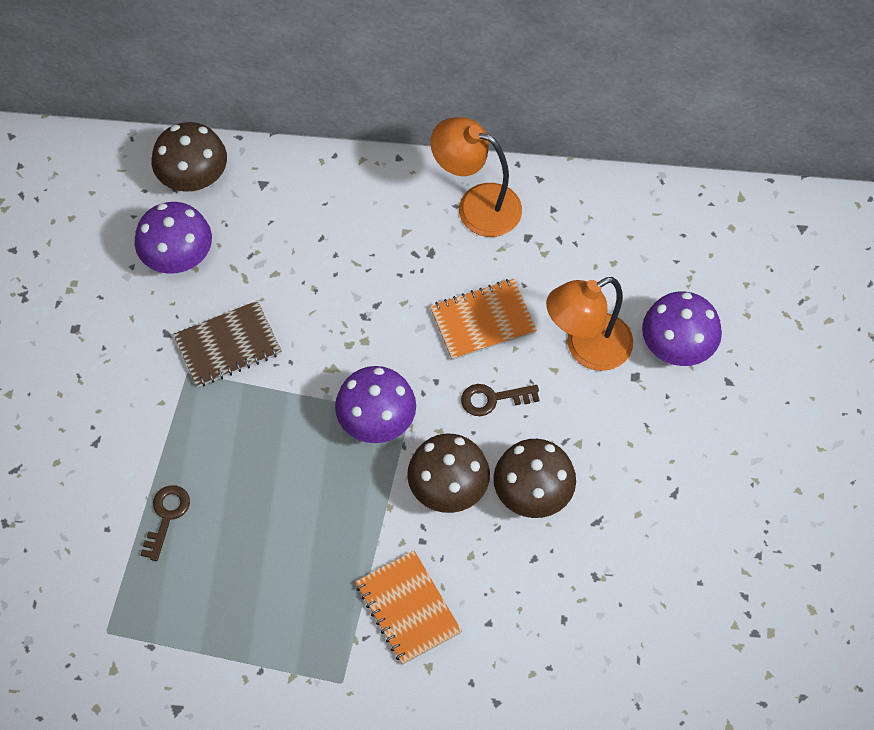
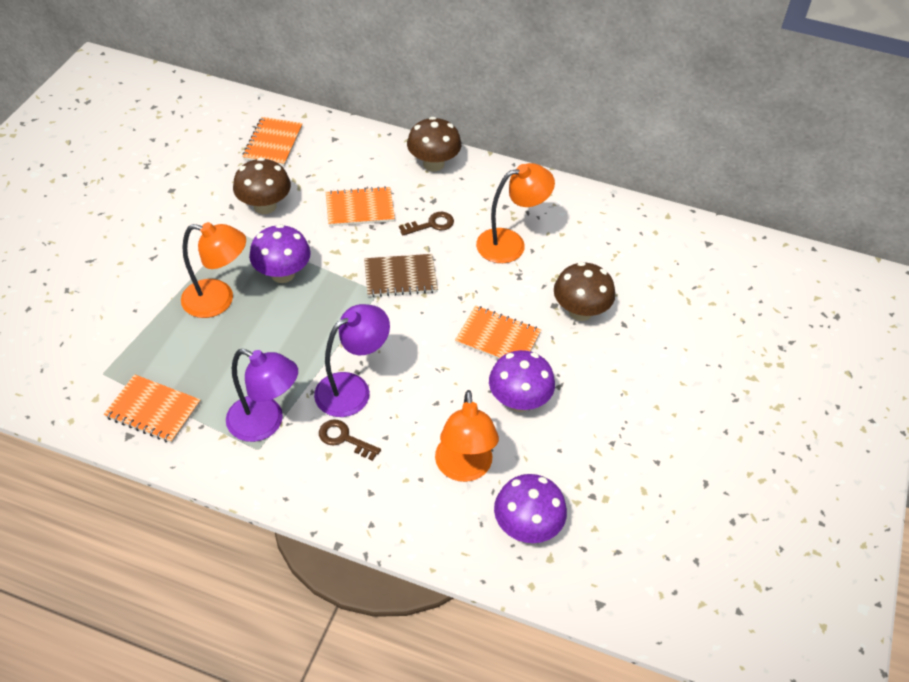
orange lamp: [430,117,522,237] [546,277,633,371] = 2 -> [181,222,246,318] [435,390,499,482] [476,163,555,263] = 3
orange notebook: [355,550,462,665] [430,279,537,360] = 2 -> [104,374,201,443] [242,117,303,166] [326,186,395,226] [455,305,541,359] = 4
purple lamp: none = 0 -> [226,349,298,442] [314,304,390,417] = 2

